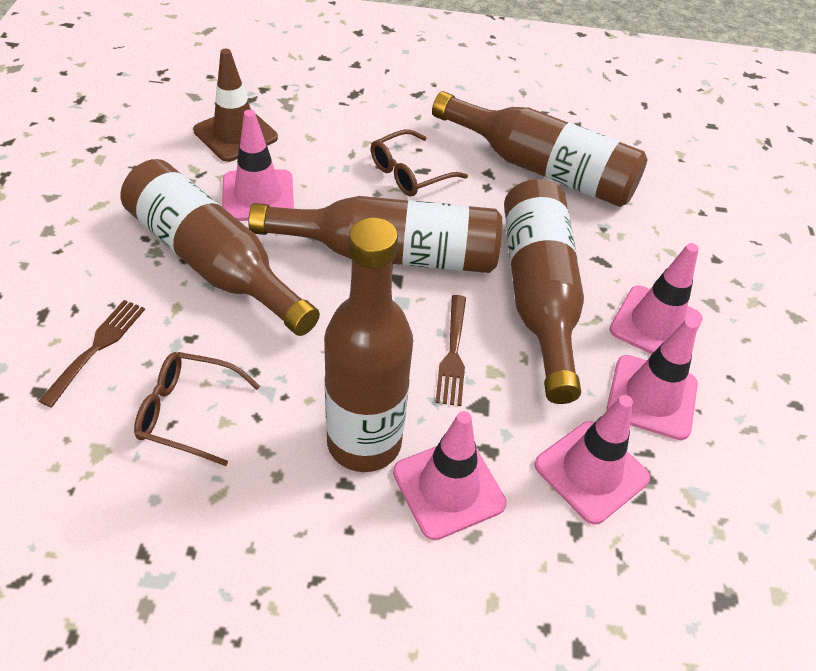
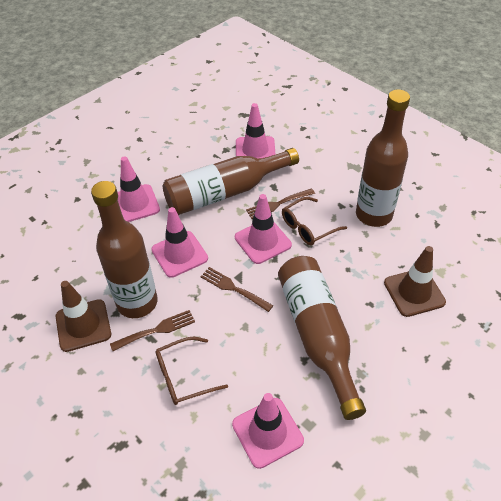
brown bottle: [120,159,320,336] [248,196,502,273] [324,217,413,472] [432,91,647,207] [504,179,584,404] = 5 -> [91,181,158,318] [163,148,299,215] [278,256,366,420] [356,90,410,227] = 4
brown fork: [39,300,145,408] [435,295,466,406] = 2 -> [110,310,195,351] [200,267,273,312] [246,188,315,219] = 3
brown traffic cone: [193,49,278,162] = 1 -> [56,281,111,352] [384,246,446,317] = 2

